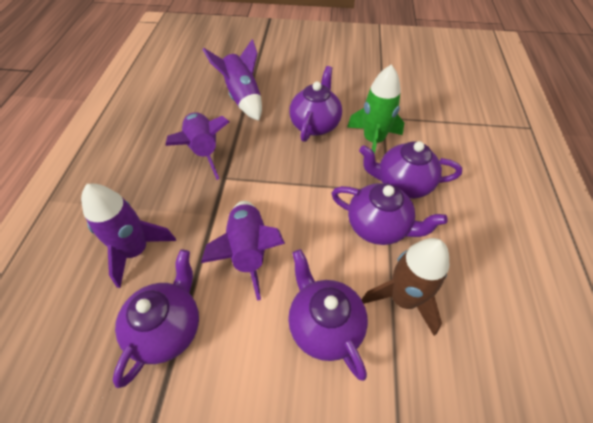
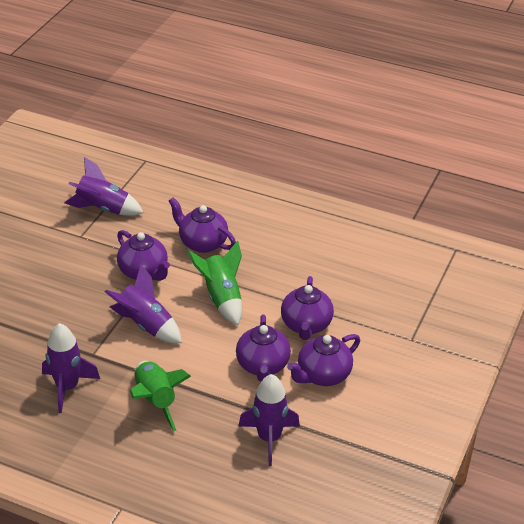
brown rocket: [361,238,449,336] = 1 -> none = 0
green rocket: [347,64,404,154] = 1 -> [130,361,191,431] [187,241,242,325] = 2

